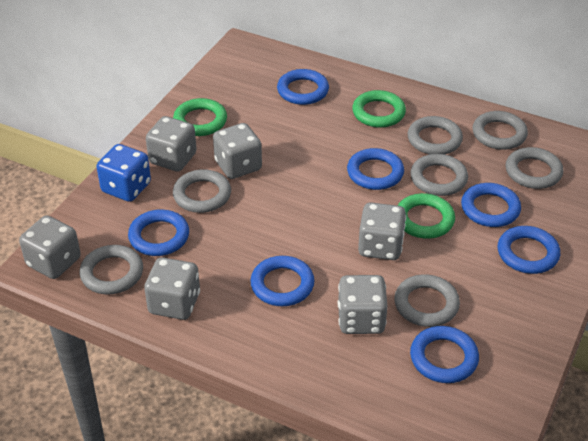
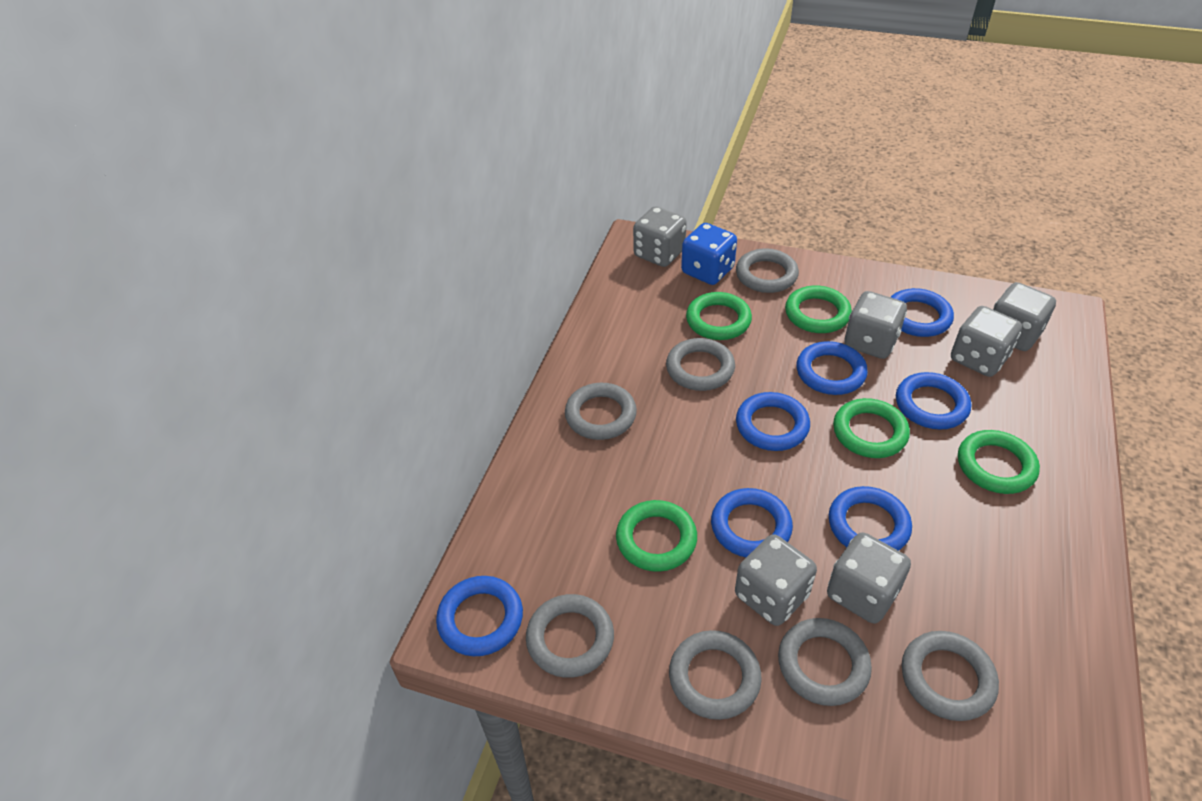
green ring: [173,98,227,136] [352,90,406,128] [398,193,455,239] = 3 -> [616,500,697,572] [686,292,752,340] [785,285,852,333] [833,398,910,458] [958,430,1040,494] = 5

